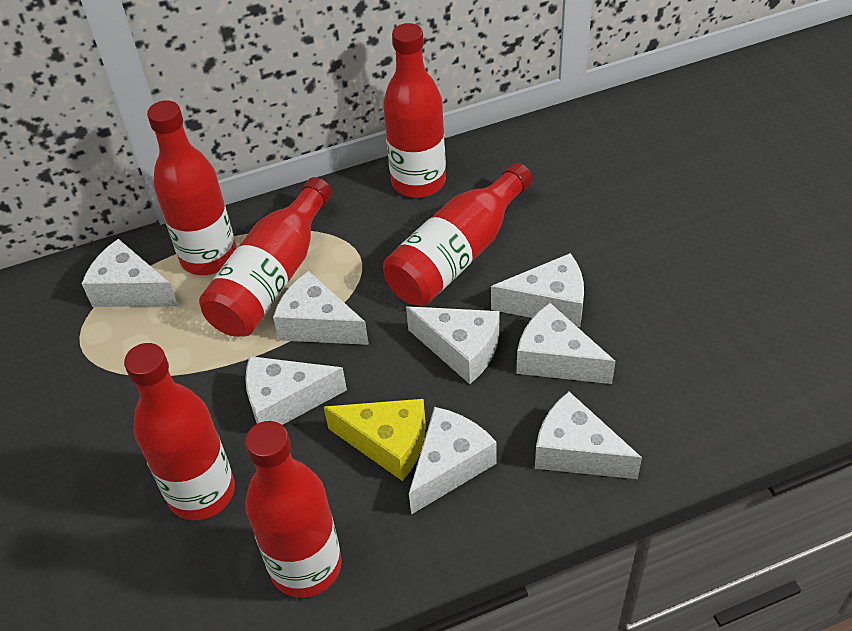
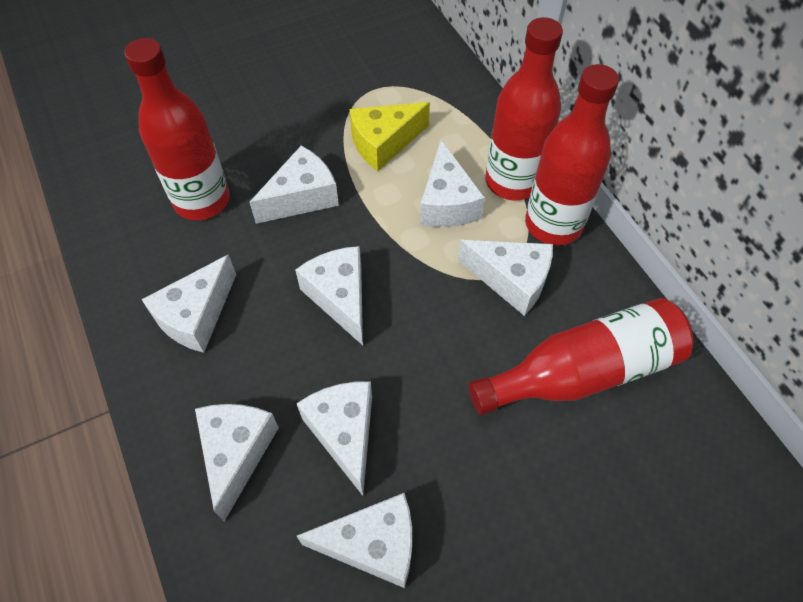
red bottle: [124,343,235,520] [147,100,236,275] [199,177,332,337] [245,421,342,598] [383,23,446,198] [383,163,533,306] = 6 -> [124,38,230,220] [468,298,694,415] [485,17,563,201] [525,64,619,246] = 4

